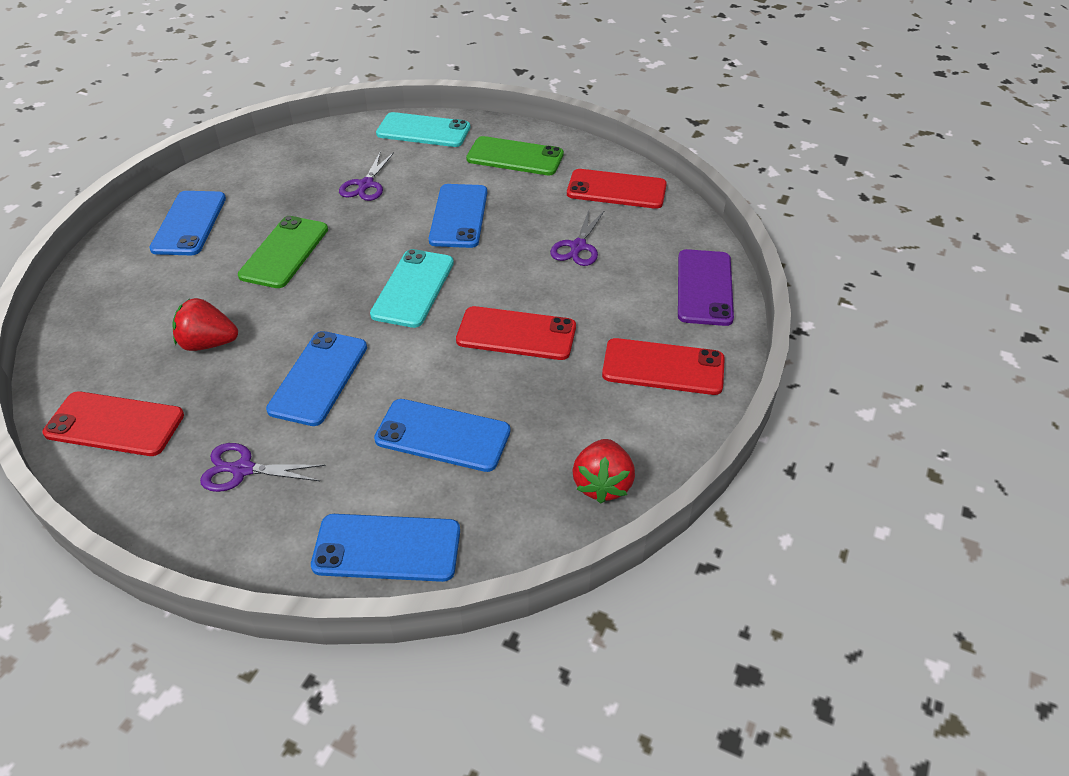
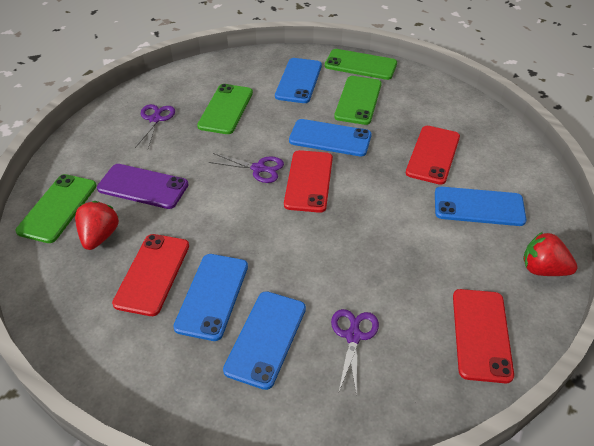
green phone: [238,216,328,288] [466,136,564,175] = 2 -> [15,174,97,243] [197,84,253,134] [325,49,397,80] [334,76,382,125] = 4
turquoise phone: [370,249,454,328] [376,112,470,147] = 2 -> none = 0

